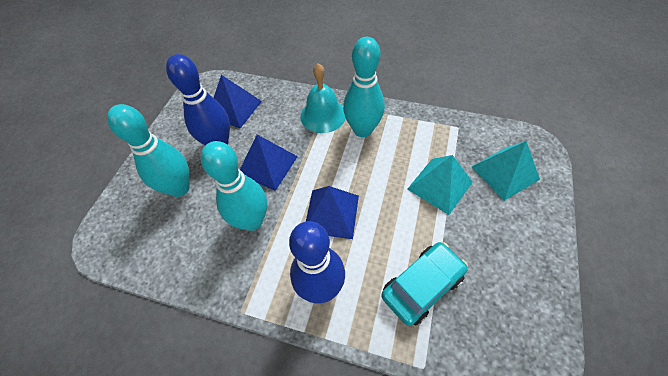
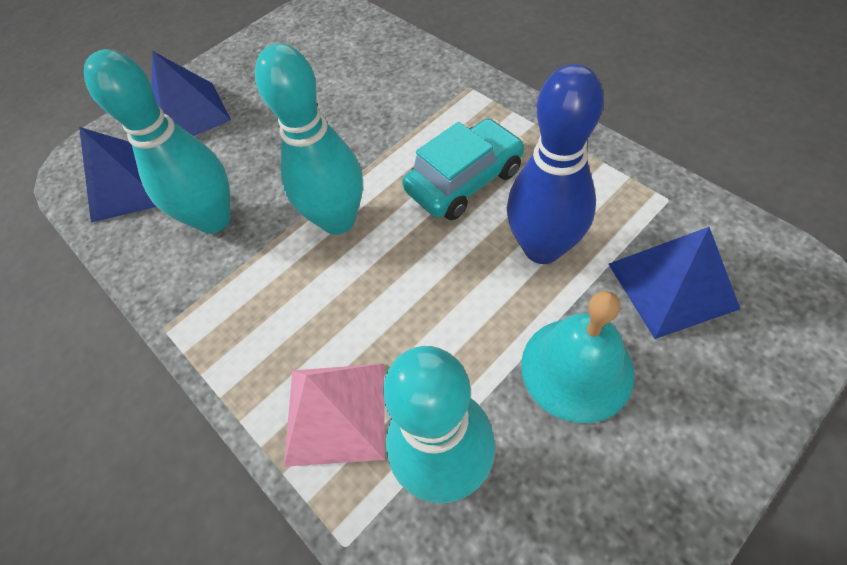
blue bowling pin: [166,54,230,145] [289,221,345,303] = 2 -> [507,64,604,264] = 1
pink pyramid: none = 0 -> [284,364,385,467] = 1
turquoise pyramid: [407,155,473,215] [472,141,540,201] = 2 -> none = 0

